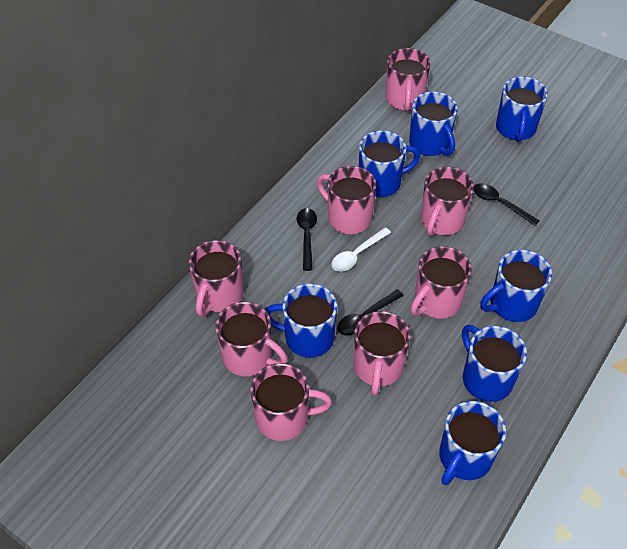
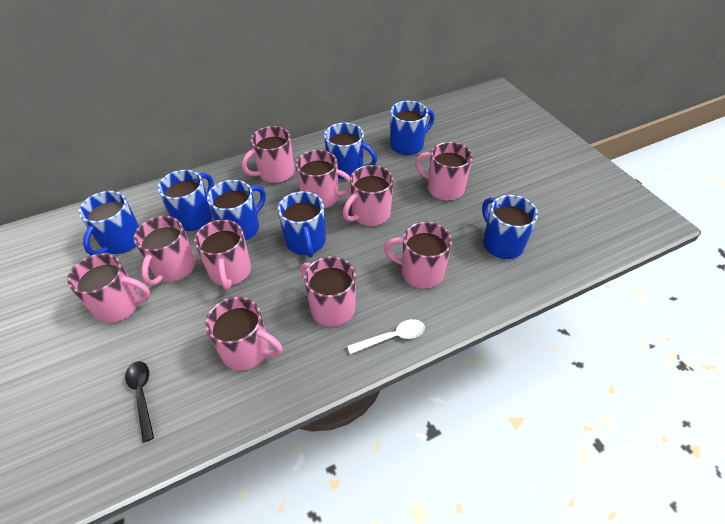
black spoon: [297,208,317,271] [337,289,404,336] [474,183,540,226] = 3 -> [125,361,154,443] = 1
pink mug: [189,240,244,317] [215,302,288,376] [250,363,332,441] [317,166,376,234] [354,311,410,396] [385,48,430,112] [410,246,472,318] [421,167,474,236] = 8 -> [67,253,151,323] [134,216,195,286] [194,219,251,290] [205,297,283,370] [242,126,294,183] [295,150,351,209] [300,256,356,326] [343,165,393,226] [384,222,452,289] [415,142,473,201] = 10

